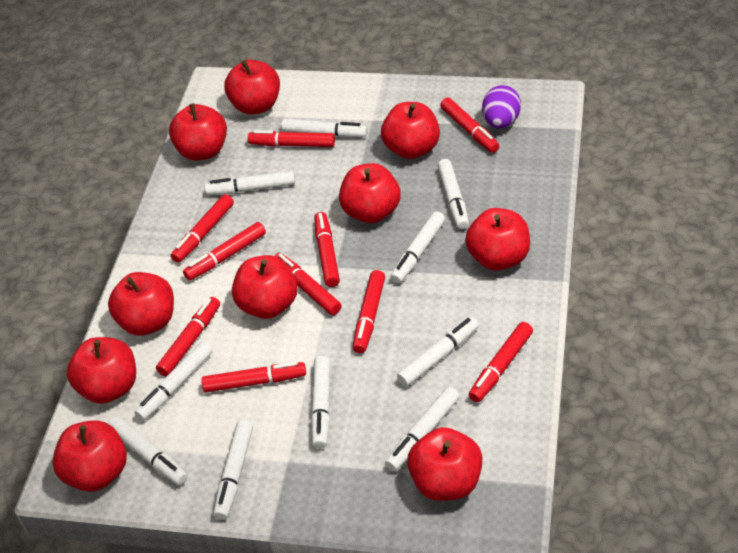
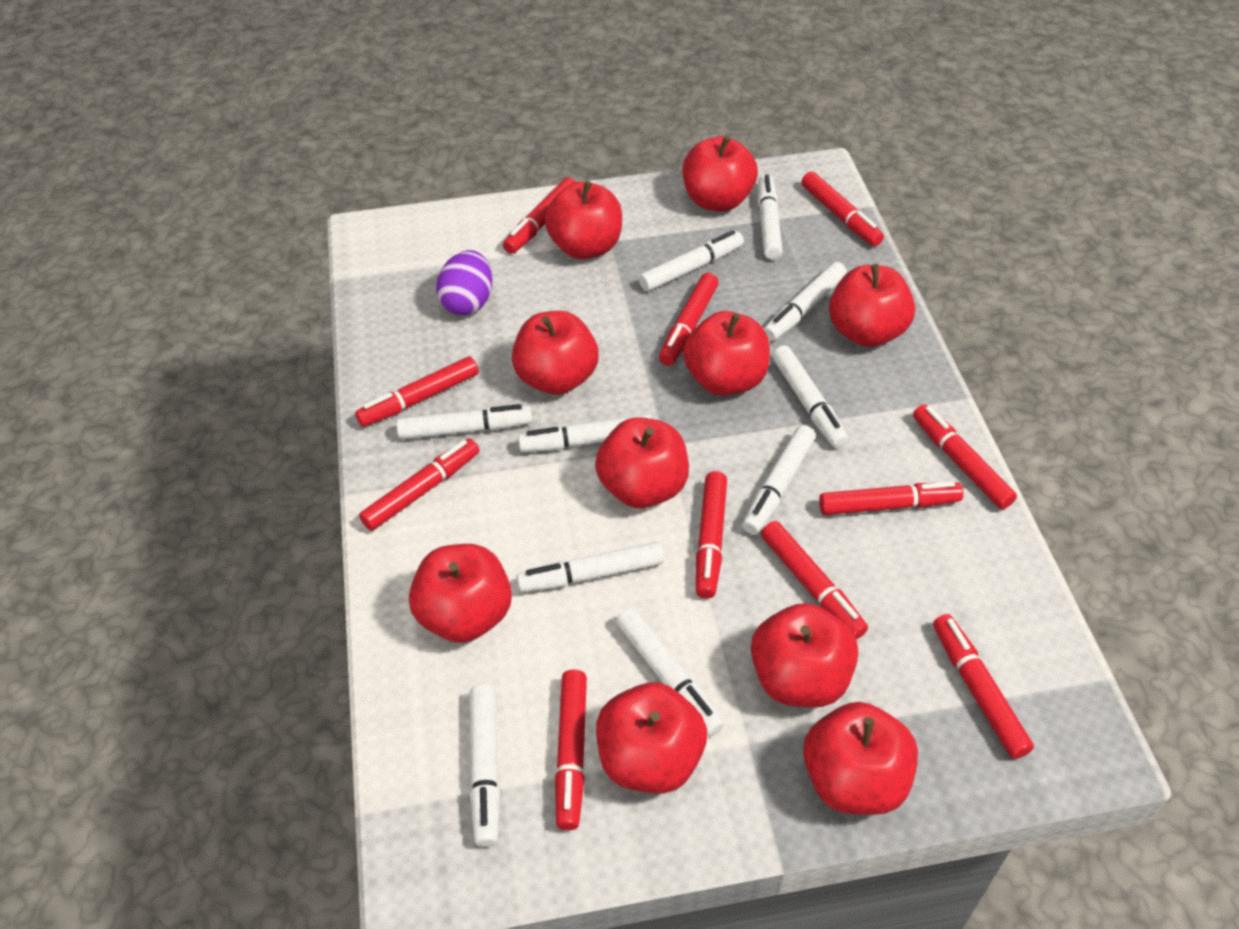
red marker: [156,297,220,376] [171,194,234,263] [183,222,266,281] [201,362,306,392] [248,130,335,147] [274,253,342,315] [314,212,340,287] [353,270,385,353] [440,97,499,153] [469,322,533,402] = 10 -> [355,356,479,427] [359,438,479,531] [503,177,576,254] [555,670,587,830] [659,273,718,366] [696,471,727,599] [761,521,868,639] [801,171,884,246] [819,481,963,515] [913,404,1017,509] [933,614,1034,759] = 11

